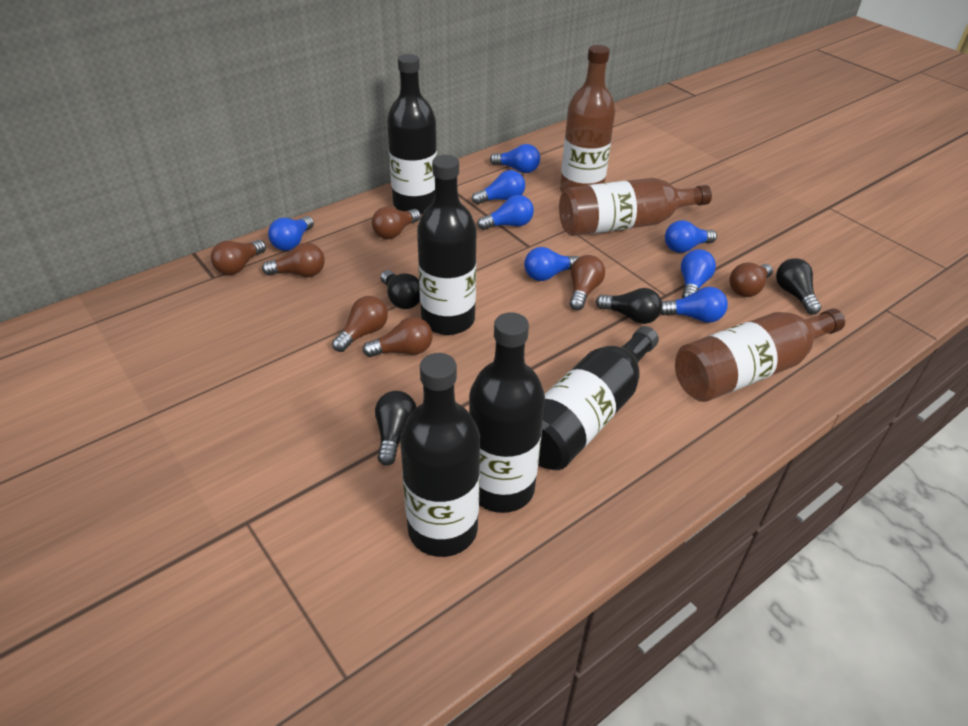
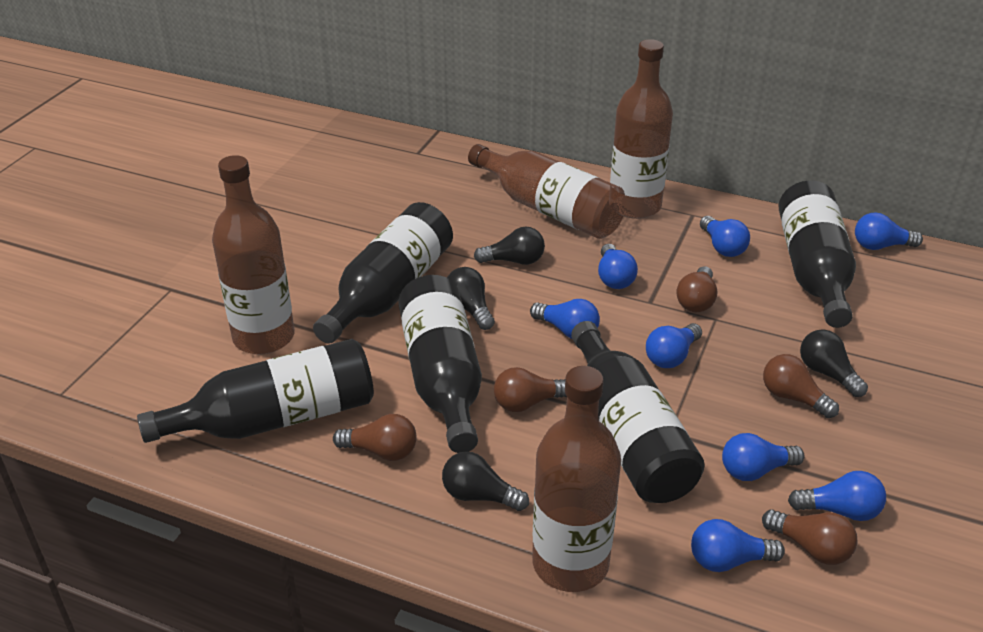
brown bottle: [559,178,712,236] [560,45,615,193] [675,309,845,402] = 3 -> [212,155,294,355] [468,144,626,239] [532,366,621,592] [610,39,673,219] = 4
brown light bulb: [211,240,266,275] [262,243,325,277] [332,296,388,352] [363,317,433,357] [372,207,421,239] [570,255,605,310] [729,263,773,297] = 7 -> [333,414,417,461] [494,367,567,412] [676,266,717,312] [762,509,858,565] [763,354,839,418] = 5

